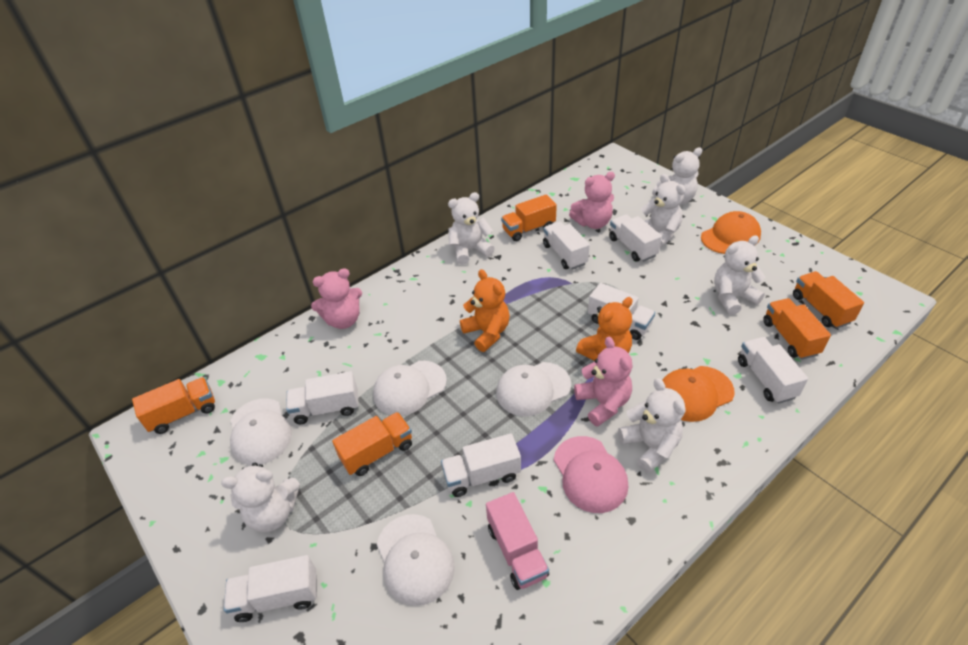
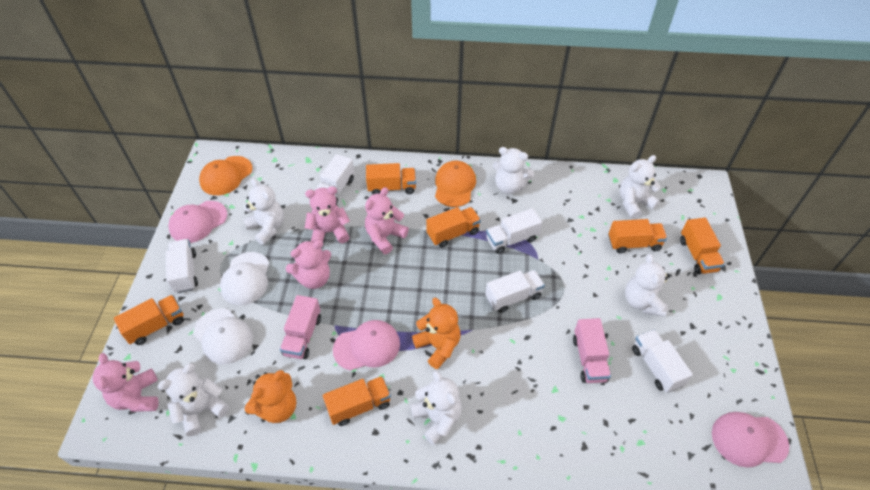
orange truck: [132,377,215,434] [332,412,412,476] [501,194,557,241] [763,298,831,359] [793,271,864,328] = 5 -> [114,295,184,345] [323,376,391,426] [366,163,416,194] [426,207,481,248] [609,219,667,254] [680,218,725,274] = 6
pink cap: [554,436,628,513] = 1 -> [168,201,227,243] [333,320,400,371] [712,412,789,468] = 3
pink teddy bear: [311,268,362,329] [569,172,615,229] [574,337,632,427] = 3 -> [92,353,159,412] [286,240,331,289] [305,186,350,243] [365,187,409,254] = 4
pink truck: [486,492,549,590] = 1 -> [280,295,321,359] [573,318,611,383] = 2
white cap: [230,398,292,465] [373,361,447,416] [377,514,454,606] [496,362,571,417] = 4 -> [193,309,253,365] [220,252,269,305] = 2
white truck: [224,555,317,622] [286,371,359,424] [441,433,521,497] [543,222,590,270] [588,283,655,340] [609,214,662,262] [738,337,808,403] = 7 -> [165,239,198,293] [315,154,354,205] [485,270,545,313] [486,208,542,254] [632,329,693,393] = 5

